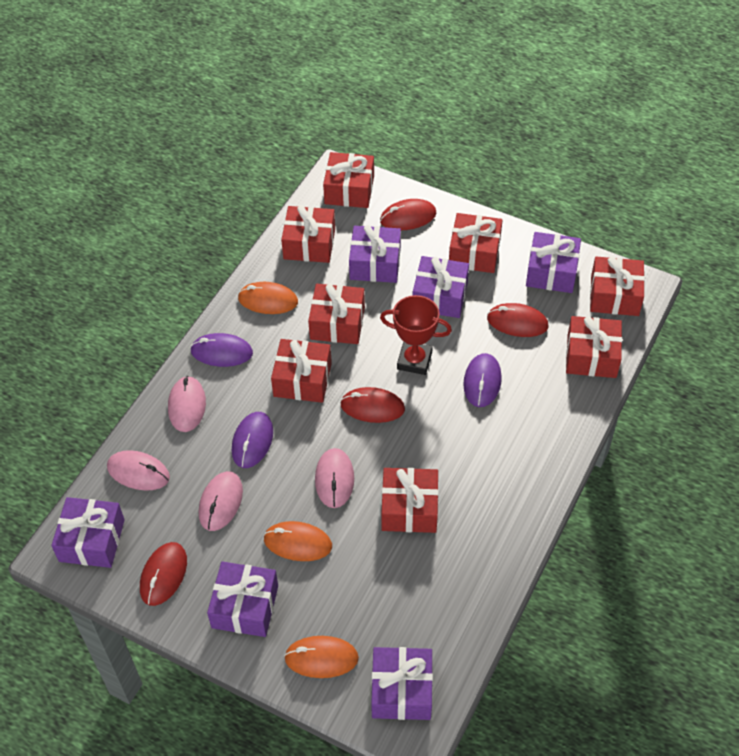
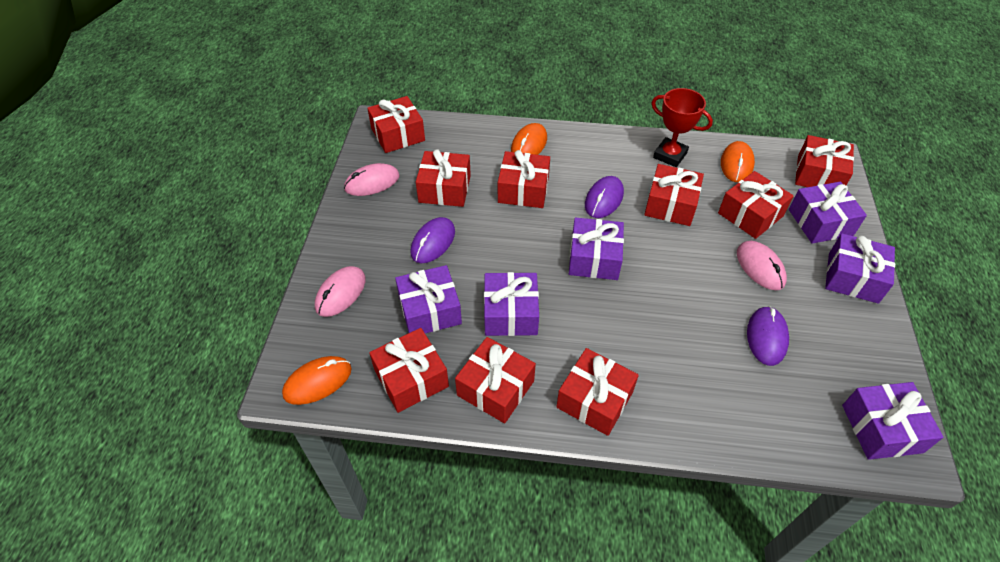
pink mouse: [107,450,170,491] [168,376,206,432] [199,471,243,531] [315,448,354,508] = 4 -> [315,266,366,317] [344,163,400,196] [737,241,787,290] = 3
red gift: [271,339,332,403] [281,205,335,263] [308,284,365,344] [323,152,374,208] [381,468,439,533] [449,213,503,273] [566,316,622,378] [590,256,645,316] = 8 -> [367,96,425,153] [369,328,449,413] [416,149,471,207] [455,337,536,423] [498,150,550,208] [556,348,639,436] [644,164,704,226] [718,171,794,239] [795,135,854,187] = 9
red mouse: [140,542,187,606] [340,387,405,423] [380,199,437,230] [487,303,549,337] = 4 -> none = 0

